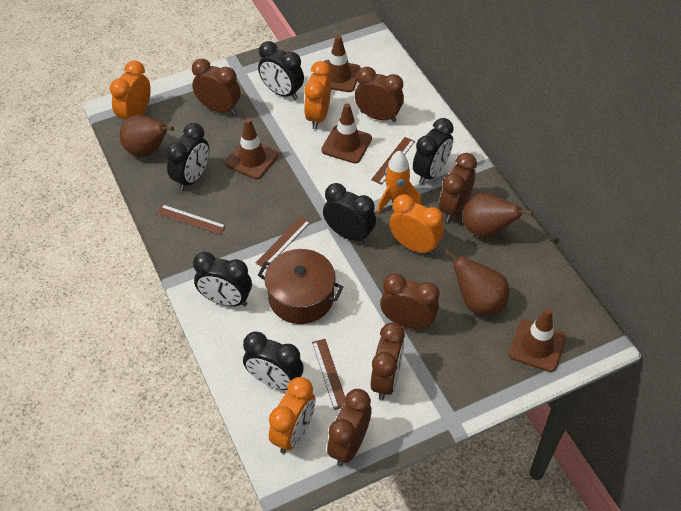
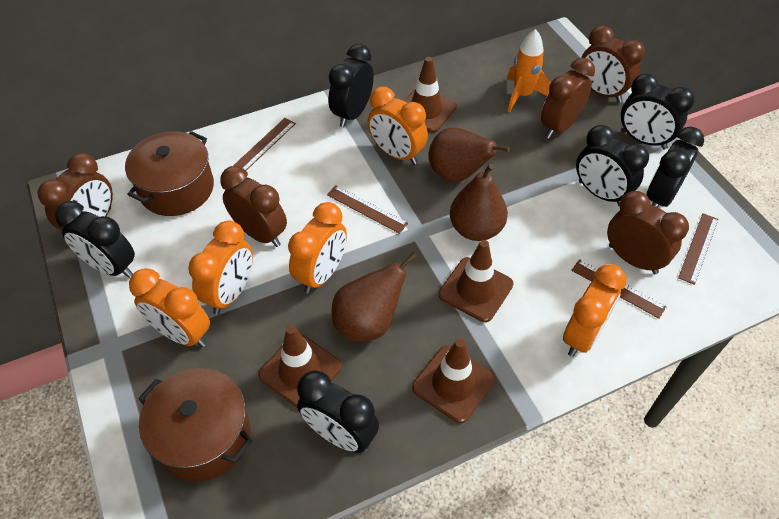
brown clock: [192,59,241,115] [327,389,371,466] [355,67,404,122] [371,322,405,400] [380,273,440,329] [439,153,477,222] = 6 -> [37,153,113,231] [220,166,287,247] [541,58,595,139] [581,26,645,103] [607,191,689,274] = 5
brown pot: [258,249,343,324] = 1 -> [125,131,214,216] [138,368,252,482] = 2
orange clock: [110,61,151,120] [269,377,315,454] [304,61,331,129] [389,194,443,255] = 4 -> [129,268,210,347] [188,220,253,315] [288,202,347,294] [367,87,428,165] [563,264,626,357] = 5

